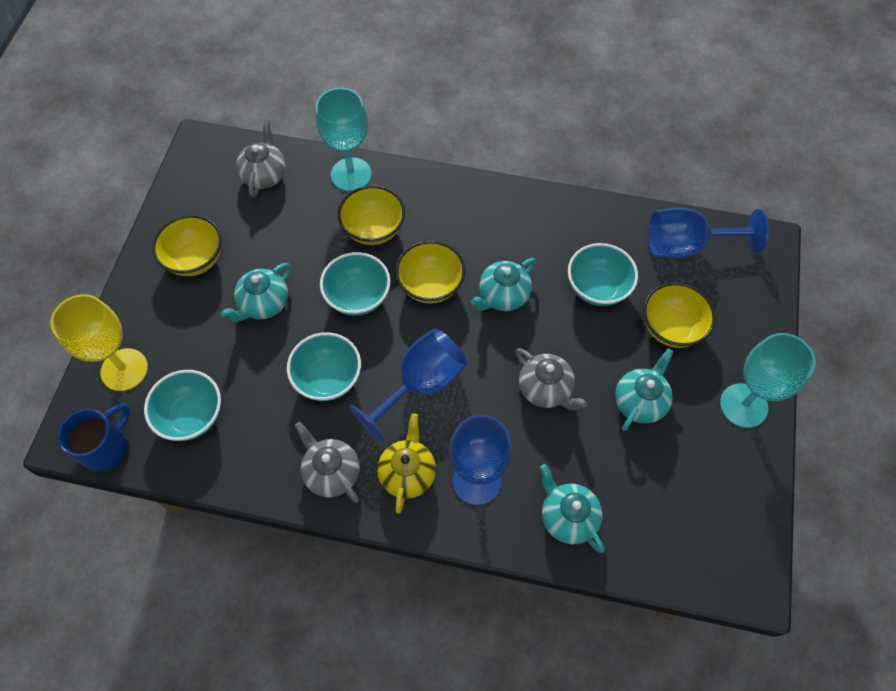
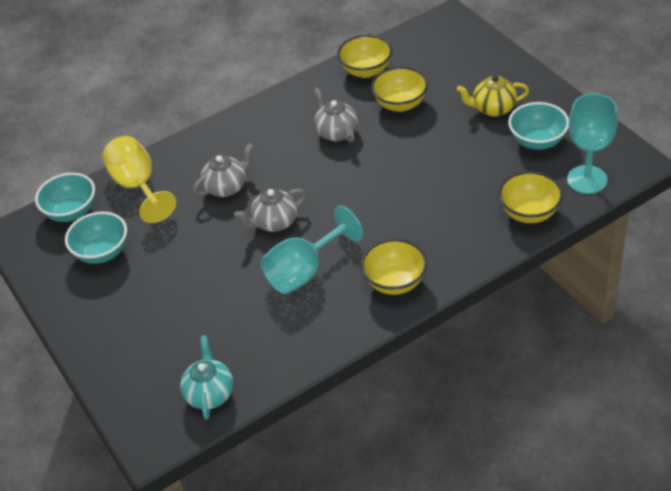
blue goblet: [349,329,467,442] [449,415,512,505] [648,208,769,259] = 3 -> none = 0
blue mug: [57,403,130,472] = 1 -> none = 0
turquoise bowl: [144,370,221,441] [287,332,361,401] [320,252,391,316] [568,243,638,306] = 4 -> [35,173,95,222] [65,212,127,264] [508,102,569,150] = 3
turquoise teapot: [221,263,291,322] [471,258,536,311] [540,464,604,553] [615,349,673,431] = 4 -> [180,335,233,420] = 1

